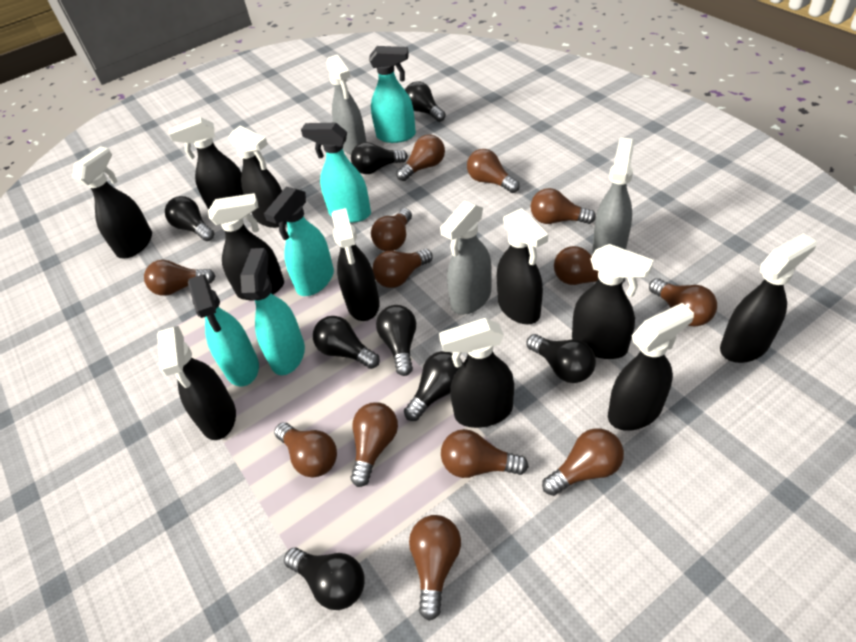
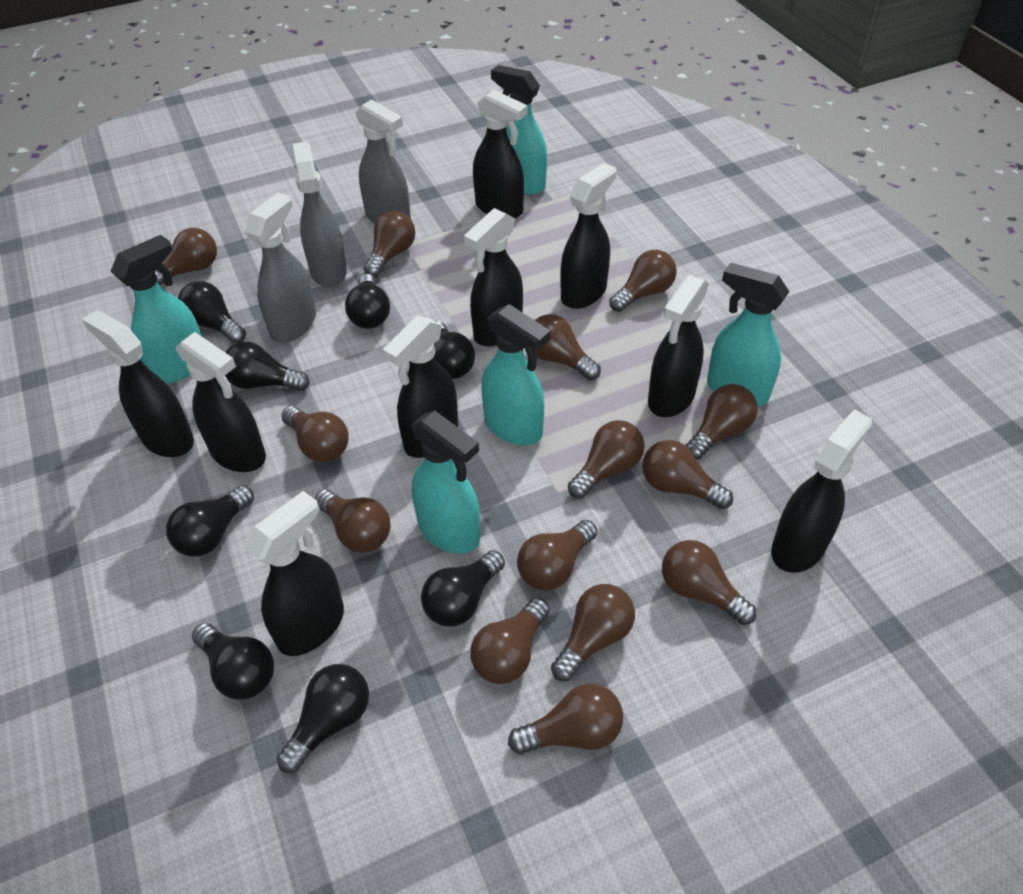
black spray bottle: [72,146,152,258] [157,326,236,440] [169,117,244,210] [208,193,284,300] [229,126,287,228] [332,208,380,321] [439,318,514,428] [497,208,548,324] [572,244,654,359] [608,303,694,431] [720,233,817,363] = 11 -> [82,310,194,457] [176,332,266,472] [245,491,344,656] [383,316,458,458] [464,208,523,346] [473,89,528,218] [560,163,616,309] [648,275,709,417] [771,410,872,573] = 9
brown light bulb: [144,260,215,296] [274,422,337,478] [351,402,398,487] [371,208,412,251] [372,249,433,288] [396,134,445,181] [409,515,461,621] [441,429,529,478] [467,149,520,193] [531,188,596,224] [542,428,624,496] [554,246,625,285] [649,278,717,326] = 13 -> [155,228,217,285] [281,406,349,462] [315,489,390,553] [364,211,415,277] [470,598,550,684] [508,684,623,754] [517,520,597,591] [534,314,601,380] [551,584,635,681] [568,420,645,499] [609,250,677,312] [642,440,733,509] [662,540,757,625] [685,384,758,460] = 14

